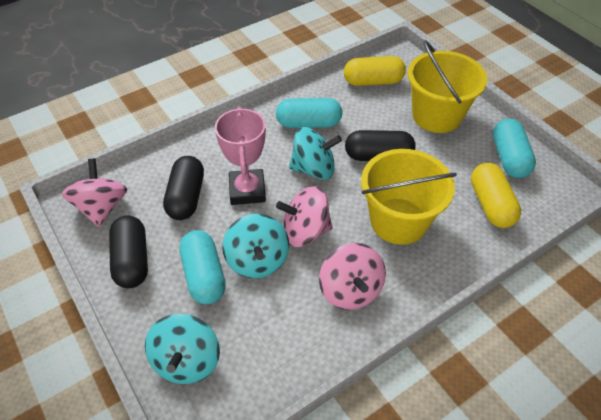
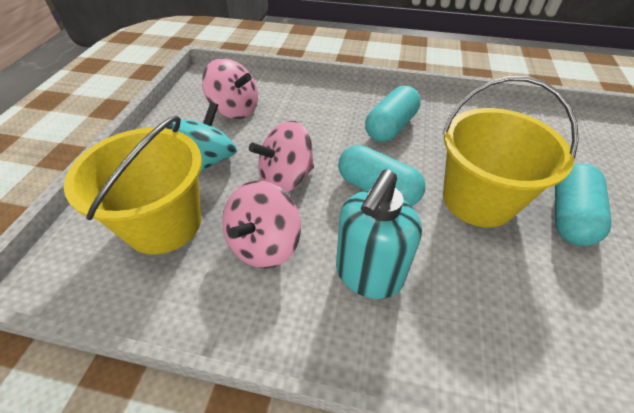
black capsule: [109,215,148,288] [163,156,204,220] [345,130,416,161] = 3 -> none = 0
pink trophy: [215,107,266,205] = 1 -> none = 0
turquoise soap dispenser: none = 0 -> [336,169,422,299] = 1
turquoise spinning top: [145,314,220,384] [222,214,289,278] [289,127,342,180] = 3 -> [166,102,237,172] = 1
yellow capsule: [344,56,406,86] [471,163,521,228] = 2 -> none = 0

